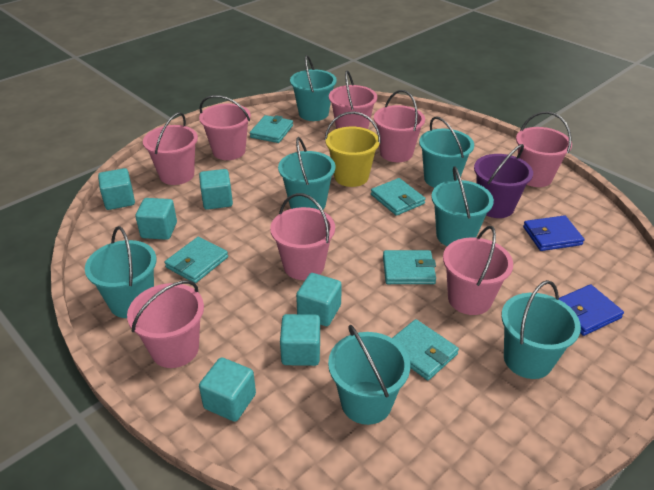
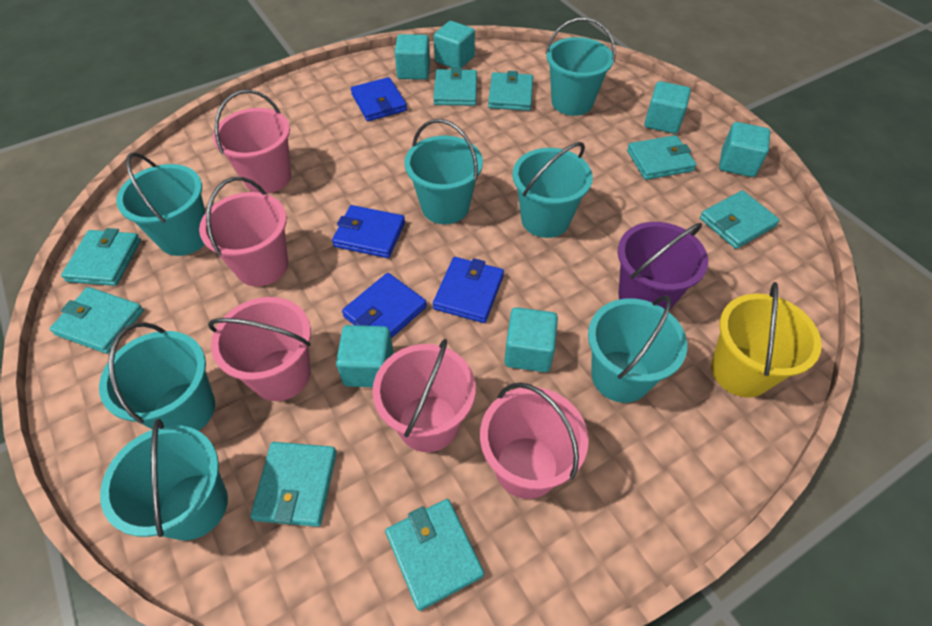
blue wallet: [523,215,584,251] [559,284,624,336] = 2 -> [332,205,405,258] [342,273,427,338] [351,77,407,121] [433,257,504,323] = 4
pink bucket: [127,280,204,368] [143,112,198,185] [199,95,251,160] [270,193,335,280] [329,70,377,129] [374,90,425,162] [443,226,513,315] [516,111,572,187] = 8 -> [199,177,288,287] [208,297,311,401] [213,90,291,194] [372,339,476,452] [480,382,589,499] = 5
turquoise wallet: [165,237,228,283] [250,115,293,143] [371,178,426,216] [383,250,436,284] [392,319,459,380] = 5 -> [49,287,144,354] [61,228,141,286] [250,442,337,527] [385,499,484,611] [433,67,477,106] [488,71,533,111] [627,135,696,180] [700,190,780,249] = 8

